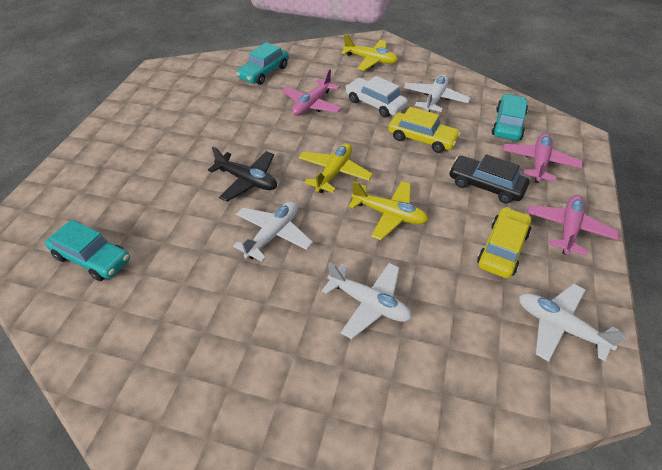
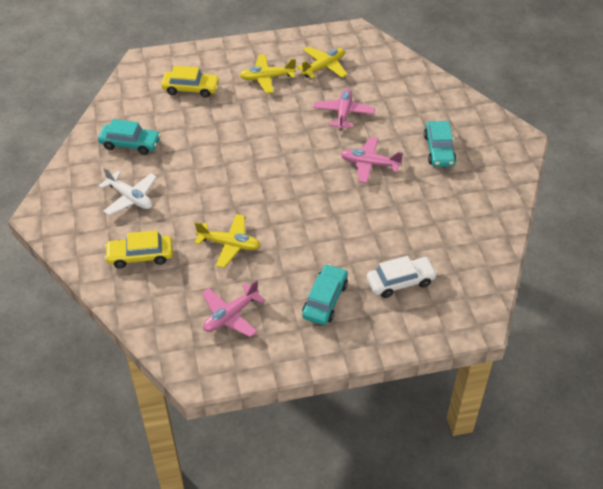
black car: [449,154,529,204] = 1 -> none = 0
black plane: [208,147,277,202] = 1 -> none = 0
white plane: [233,201,313,262] [322,262,412,339] [403,75,470,112] [519,284,627,362] = 4 -> [99,167,157,215] = 1

